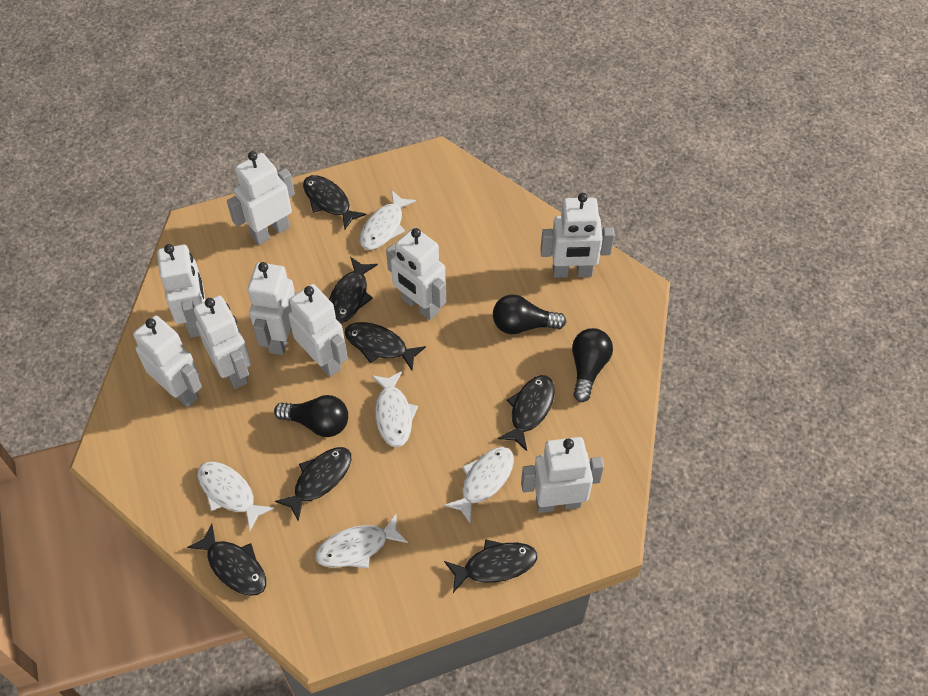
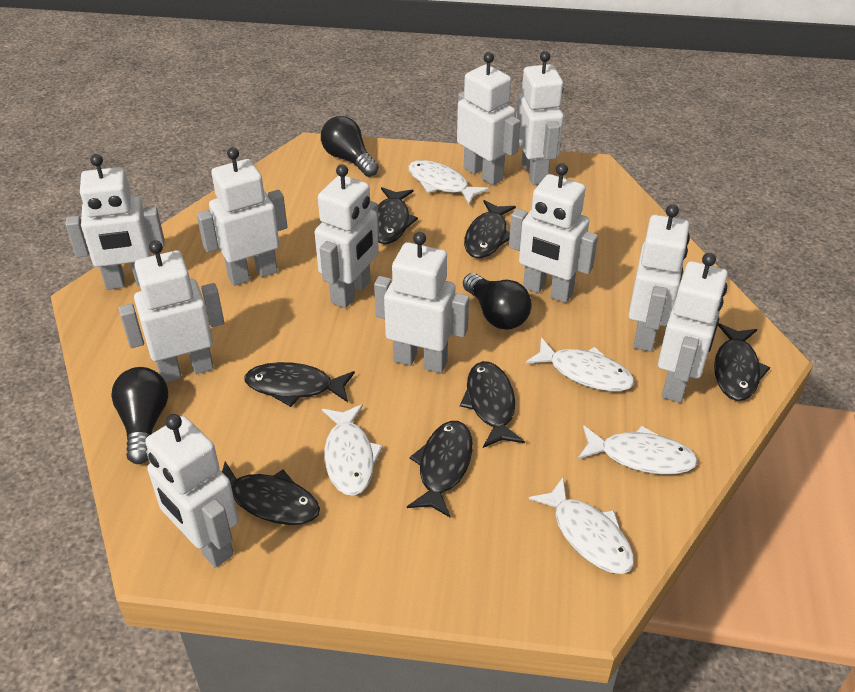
white robot: [133,316,202,407] [157,244,205,338] [193,296,251,389] [227,151,295,245] [248,262,295,355] [288,284,348,377] [386,228,446,320] [521,437,604,513] [540,193,615,278] = 9 -> [66,154,165,290] [118,240,224,382] [145,414,239,568] [197,147,287,286] [314,164,379,308] [374,232,469,373] [457,52,520,186] [509,163,598,303] [516,51,564,185] [628,204,690,352] [658,253,728,403] = 11

